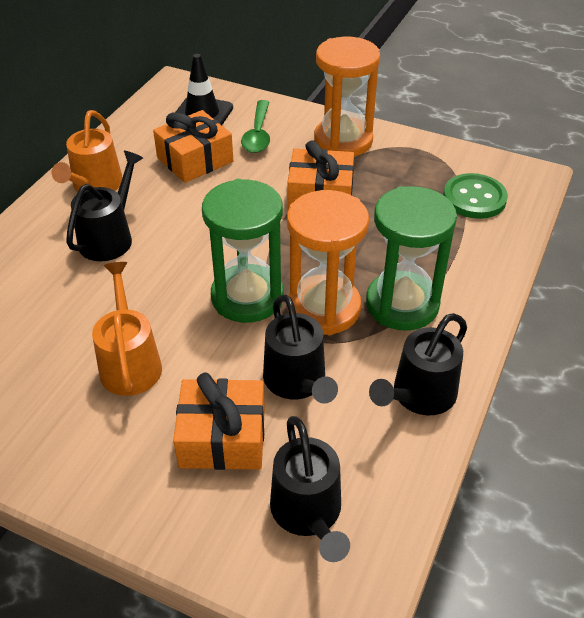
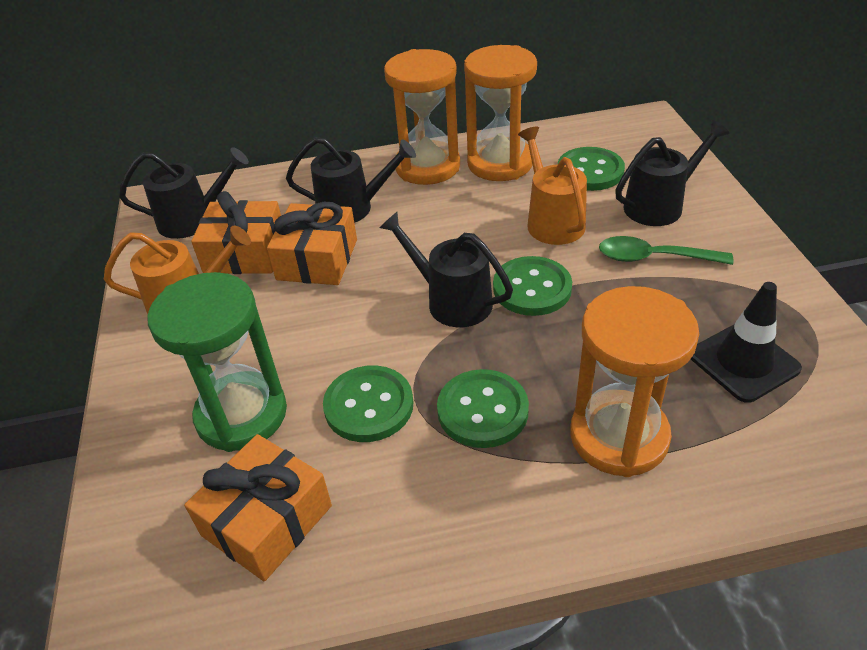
green button: [443,173,508,219] = 1 -> [323,365,413,442] [437,369,529,448] [493,256,572,316] [558,147,625,191] = 4
green hourglass: [202,179,284,323] [366,186,457,331] = 2 -> [148,272,287,452] = 1
orange hourglass: [287,190,369,335] [314,37,380,157] = 2 -> [384,49,460,185] [464,45,537,181] [570,286,699,477] = 3

